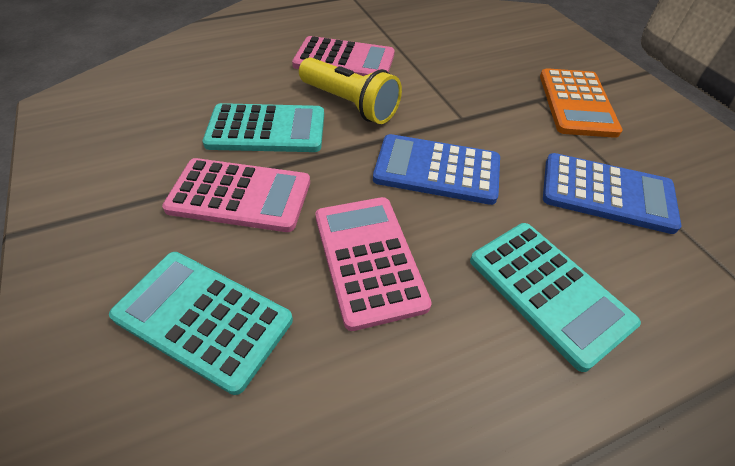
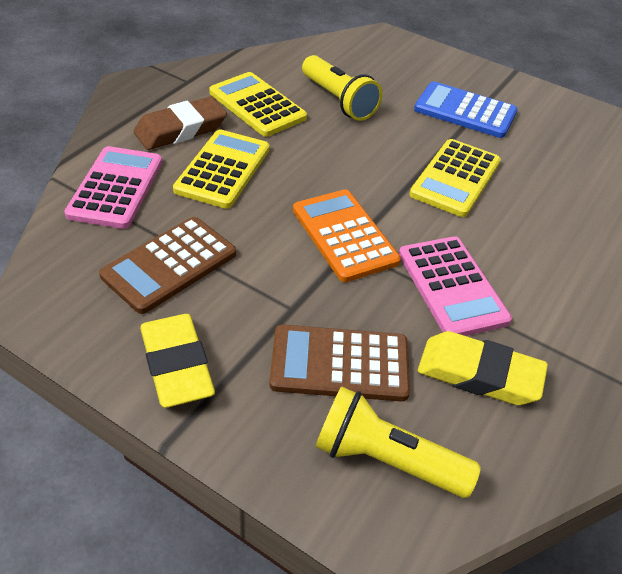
blue calculator: [373,134,500,205] [543,153,681,234] = 2 -> [414,82,518,138] = 1
brown calculator: none = 0 -> [99,217,236,314] [269,325,410,402] = 2
brown eraser: none = 0 -> [133,96,227,150] = 1
pink calculator: [162,158,310,232] [292,36,395,76] [315,197,432,331] = 3 -> [64,146,162,229] [399,236,512,336] = 2
turquoise calculator: [109,252,293,395] [203,103,324,152] [470,223,641,372] = 3 -> none = 0
yellow calculator: none = 0 -> [173,130,270,209] [209,72,307,137] [409,139,501,217] = 3
yellow eraser: none = 0 -> [140,314,215,408] [418,331,548,405] = 2
yellow flashlight: [299,57,402,124] = 1 -> [302,55,382,121] [315,386,481,498] = 2

